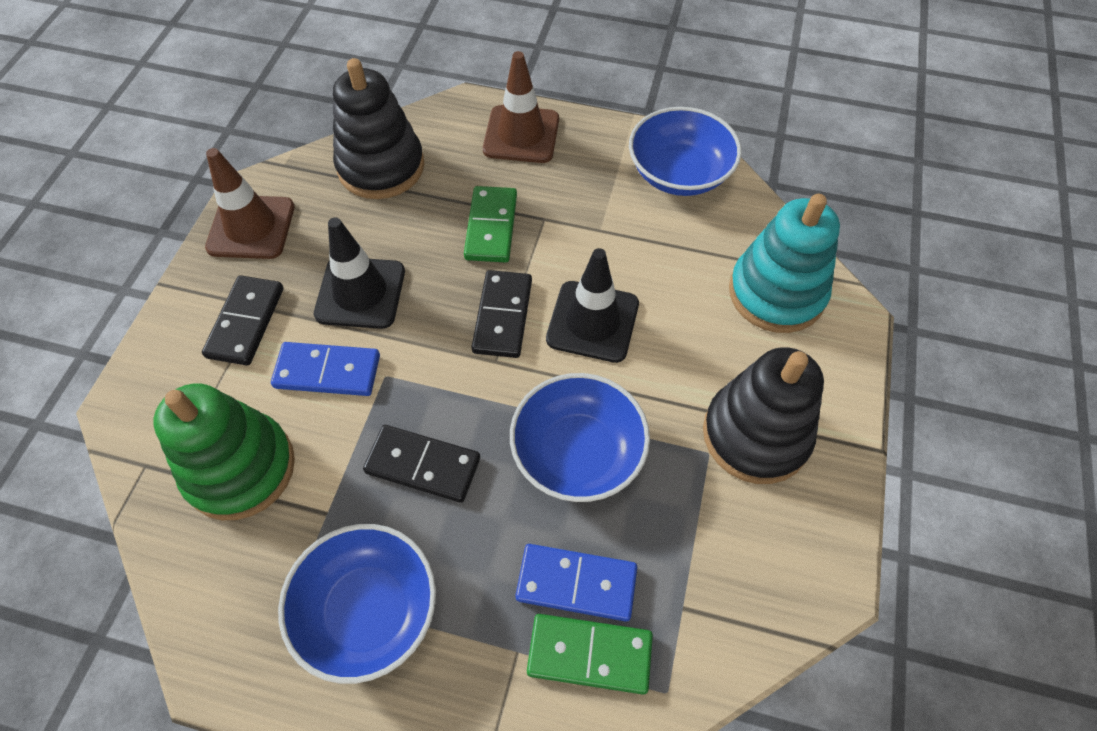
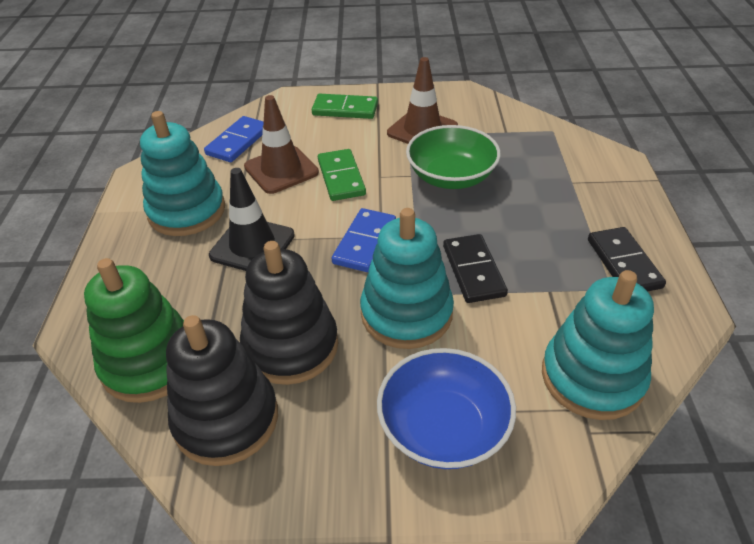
black domino: [202,275,283,366] [363,425,480,503] [471,270,532,358] = 3 -> [443,234,508,303] [588,227,666,291] = 2
black traffic cone: [314,217,405,329] [546,248,639,363] = 2 -> [209,168,295,271] = 1
blue bowl: [278,524,436,684] [510,373,650,502] [629,107,741,196] = 3 -> [377,348,516,469] = 1
green bowl: none = 0 -> [406,125,501,189] = 1
turquoise stacking toy: [729,194,840,333] = 1 -> [140,111,225,236] [360,208,454,349] [542,270,654,420] = 3

